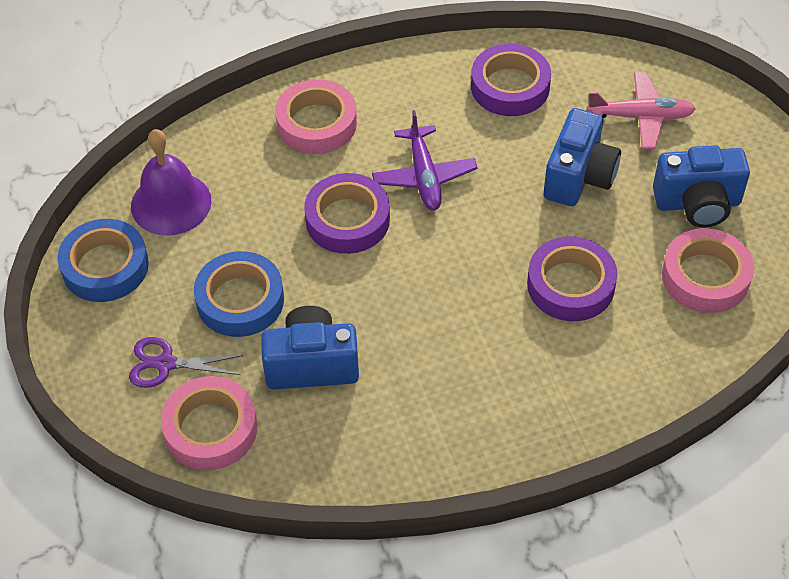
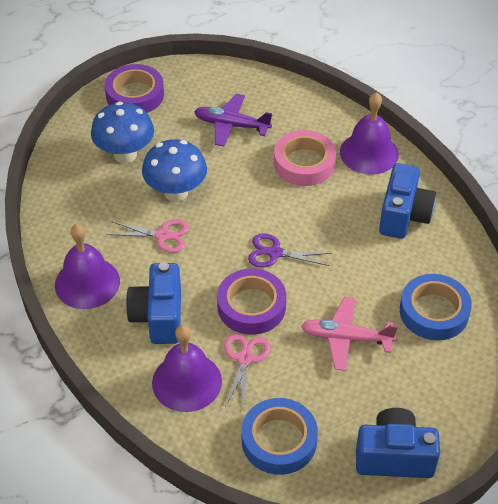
blue mushroom: none = 0 -> [91,102,154,163] [142,139,207,202] = 2
pink scissors: none = 0 -> [107,219,189,253] [224,333,270,408] = 2
pink tape: [161,376,257,470] [275,79,357,154] [662,228,754,313] = 3 -> [274,130,336,186] = 1
purple bell: [131,129,212,236] = 1 -> [55,224,120,309] [152,325,222,412] [340,92,399,175] = 3
purple tape: [304,173,390,254] [471,44,551,116] [527,236,617,321] = 3 -> [105,64,164,113] [217,268,286,335] = 2

